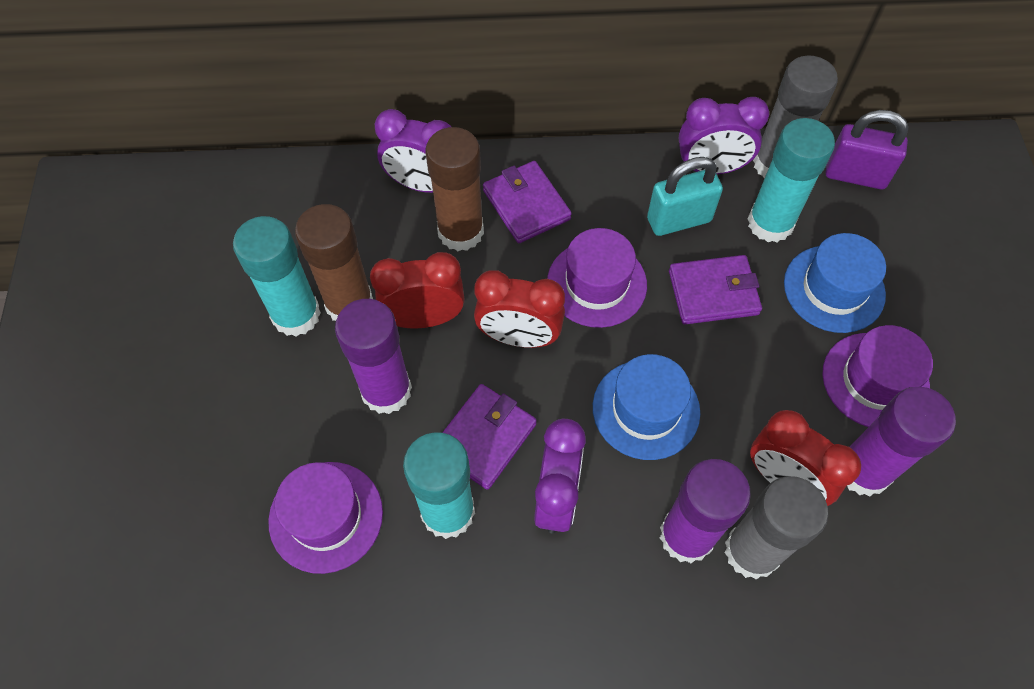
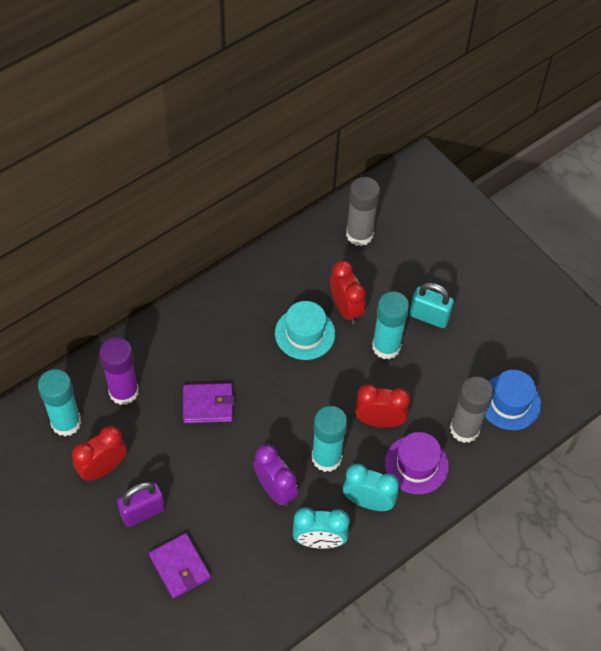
blue hat: [593,354,700,460] [784,233,886,333] = 2 -> [485,370,541,430] = 1
brown glue stick: [295,204,373,321] [426,127,484,251] = 2 -> none = 0
purple clock: [375,109,451,193] [534,419,586,534] [678,97,769,174] = 3 -> [253,444,298,507] = 1
purple glue stick: [335,299,412,414] [660,459,751,563] [847,387,956,496] = 3 -> [99,338,139,405] = 1
purple hat: [268,462,383,574] [547,228,647,328] [822,325,933,427] = 3 -> [385,432,449,494] = 1
purple wallet: [442,384,537,490] [483,161,572,243] [669,255,762,324] = 3 -> [149,533,211,599] [183,383,234,423] = 2
turquoise clock: none = 0 -> [293,508,350,549] [343,464,399,511] = 2
turquoise hat: none = 0 -> [275,301,335,360] = 1

